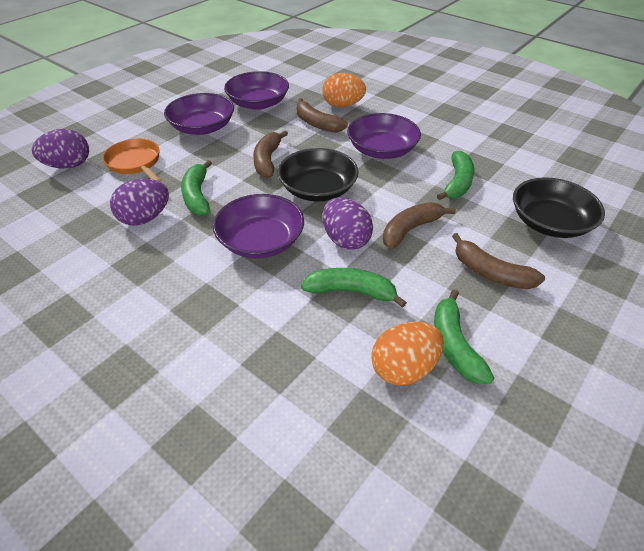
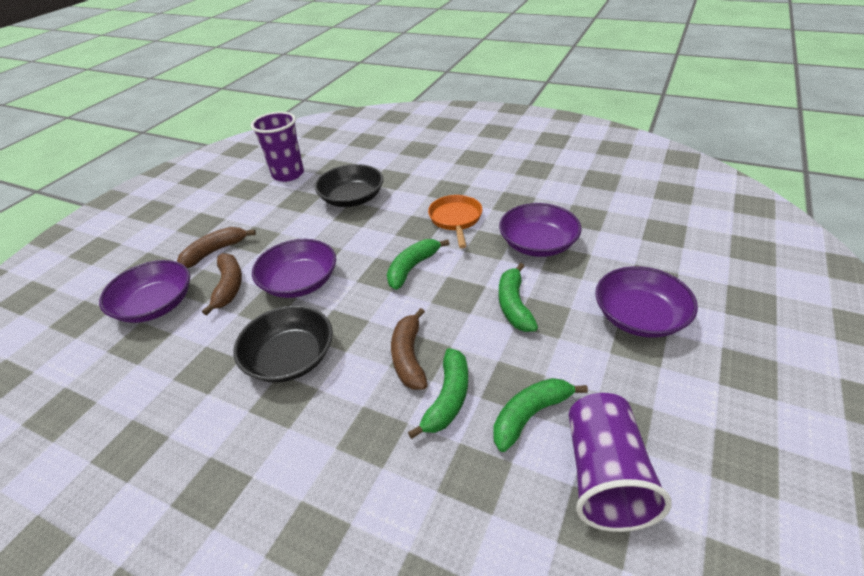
brown banana: [253,130,288,178] [296,98,348,133] [383,202,456,249] [452,233,545,289] = 4 -> [177,227,256,268] [202,253,242,316] [391,308,427,390] = 3
orange egg: [322,73,366,107] [371,322,444,385] = 2 -> none = 0
purple cup: none = 0 -> [251,112,304,182] [569,393,672,532] = 2
purple egg: [32,129,89,169] [110,179,169,225] [323,197,373,250] = 3 -> none = 0

